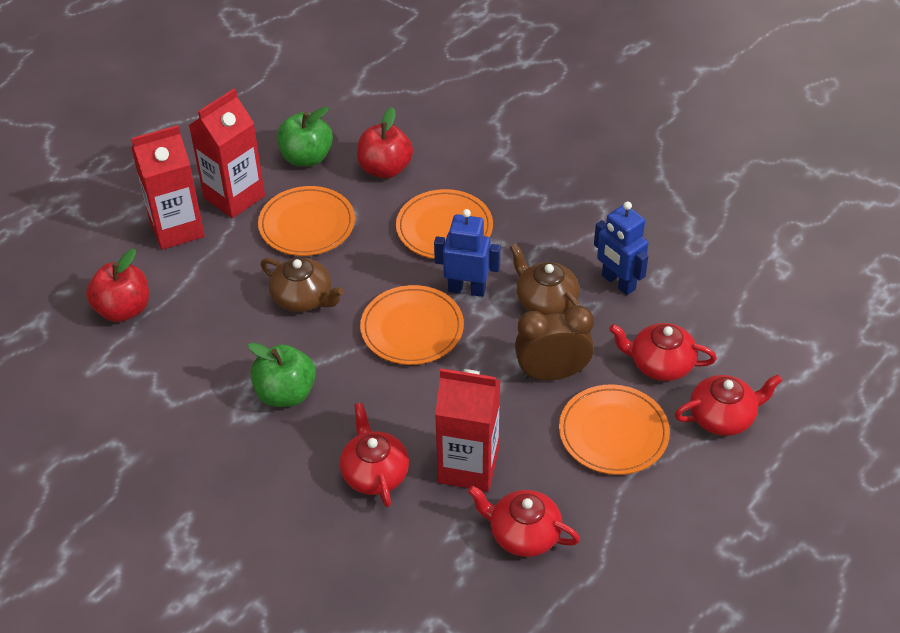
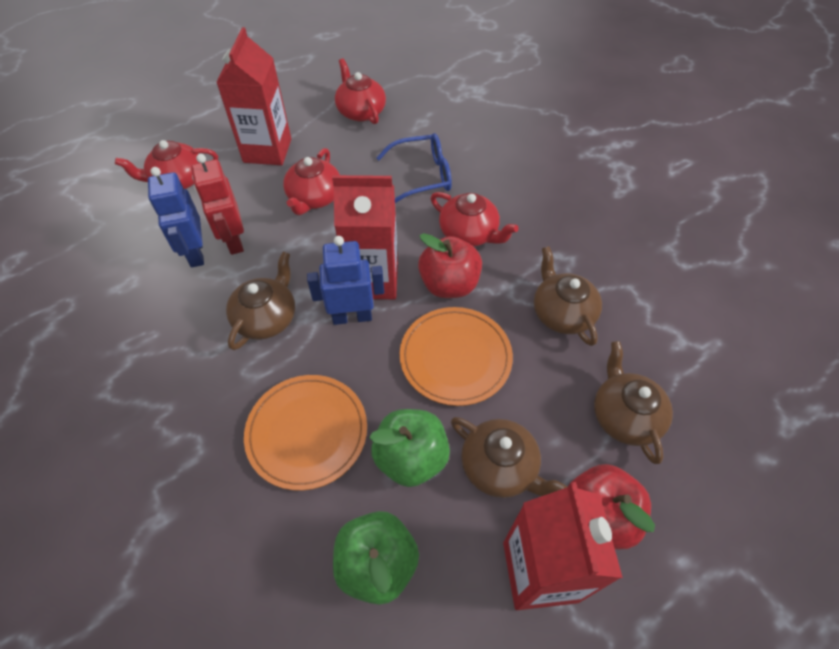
blue glasses: none = 0 -> [376,133,452,203] = 1
brown clock: [515,305,594,380] = 1 -> none = 0
brown teapot: [260,258,344,312] [510,243,581,315] = 2 -> [226,252,295,350] [451,417,567,498] [534,246,602,346] [594,341,673,464] = 4
orange plate: [258,186,355,256] [360,285,464,365] [396,189,493,259] [559,385,670,475] = 4 -> [244,375,367,490] [400,307,513,406] = 2
red robot: none = 0 -> [191,154,244,255] = 1

